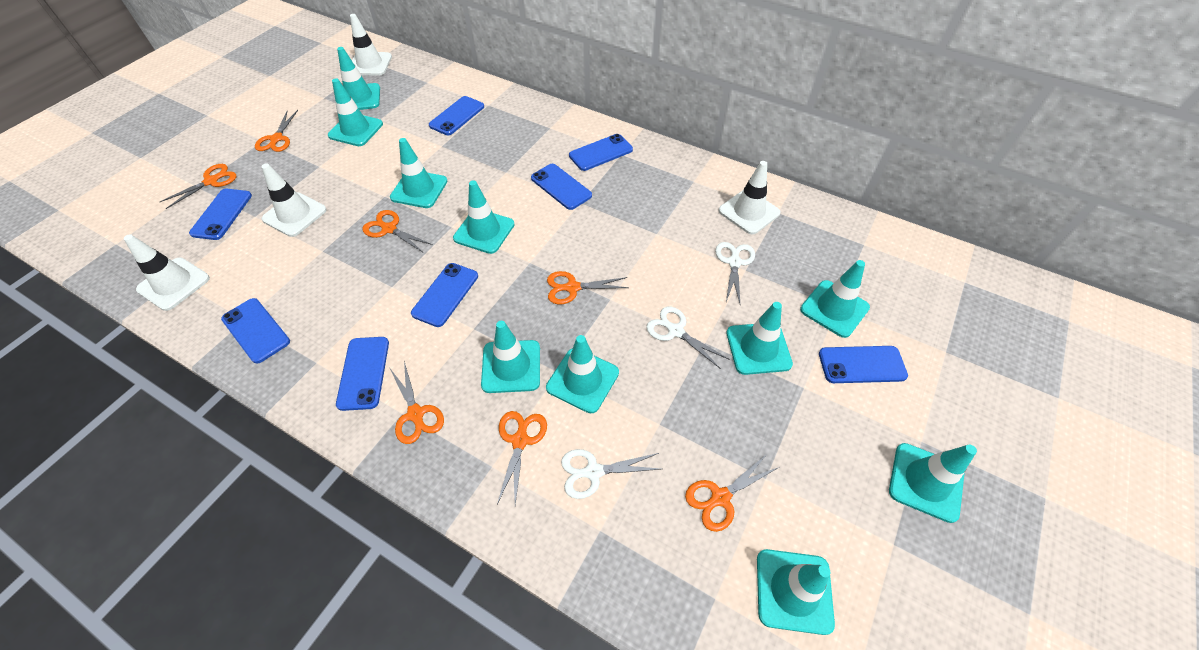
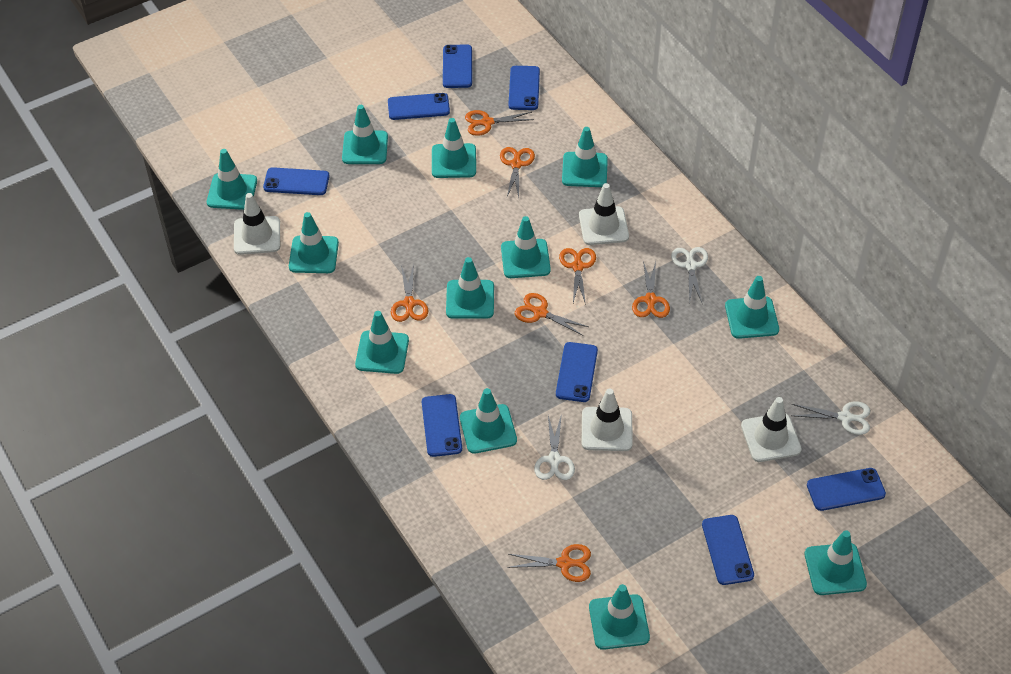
turquoise traffic cone: [328,78,383,146] [337,47,380,110] [390,138,447,208] [453,180,514,254] [481,321,540,393] [546,335,619,413] [726,302,793,375] [757,549,835,635] [800,260,870,338] [889,443,977,523] = 10 -> [207,149,257,210] [289,212,339,273] [342,105,388,164] [355,311,409,374] [432,118,476,178] [446,257,494,319] [460,388,517,454] [501,216,551,278] [562,127,608,187] [589,584,650,650] [725,276,779,339] [804,530,867,595] = 12

